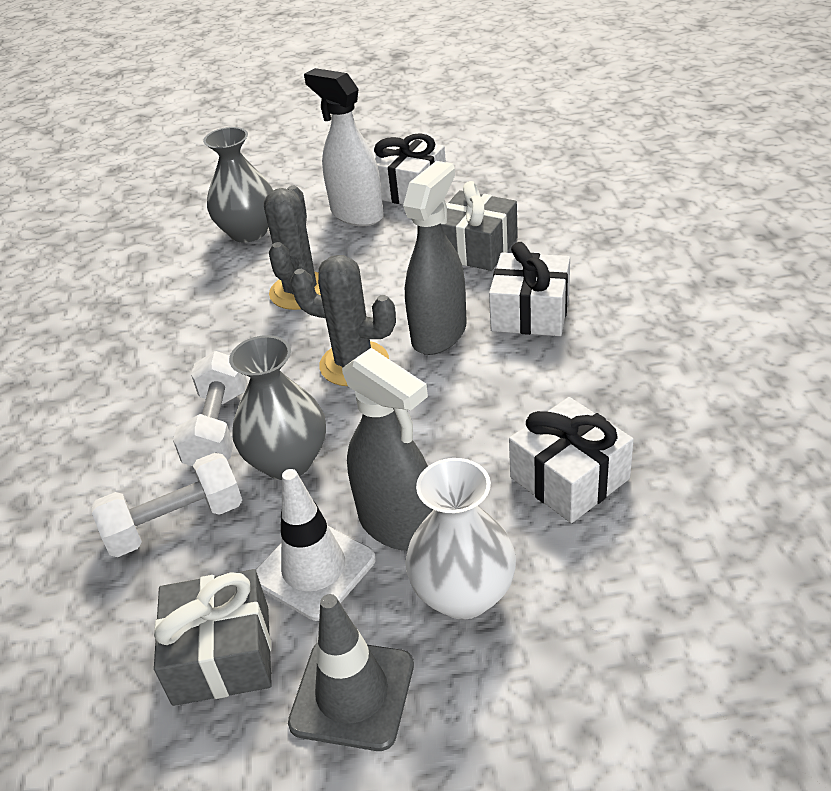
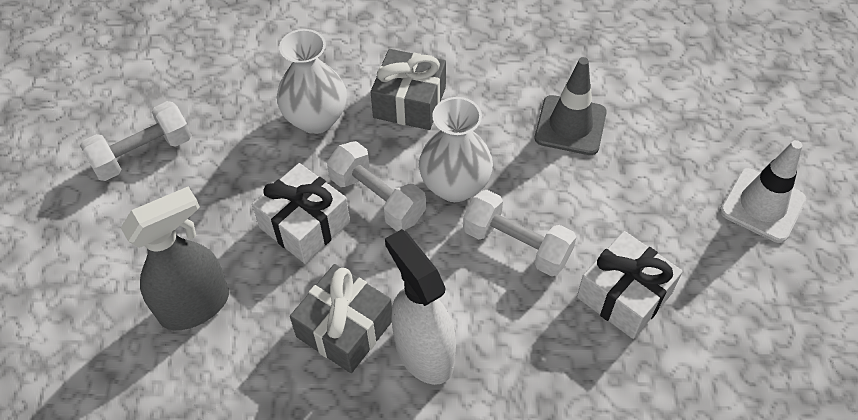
grey cactus: [264,186,321,310] [290,255,396,386] = 2 -> none = 0
grey spray bottle: [342,348,434,551] [403,161,467,355] = 2 -> [121,187,229,330] = 1
grey vase: [203,127,273,243] [229,335,326,480] = 2 -> none = 0
white dumbbell: [91,452,242,557] [173,351,247,466] = 2 -> [80,101,191,181] [327,141,426,231] [463,190,576,276] = 3
white gift: [374,133,446,204] [489,242,570,336] [509,397,634,523] = 3 -> [252,163,350,263] [577,231,683,339] = 2
white vase: [405,458,516,620] = 1 -> [277,29,347,134] [419,97,493,202] = 2

